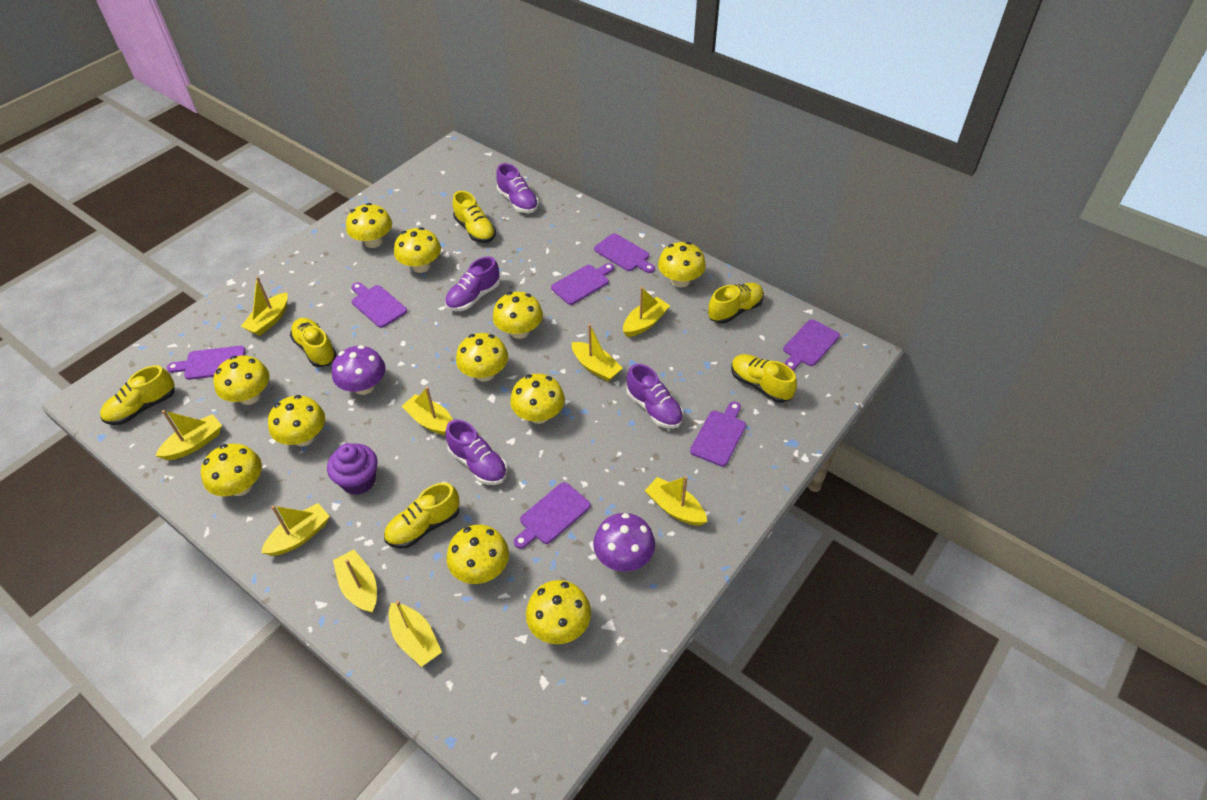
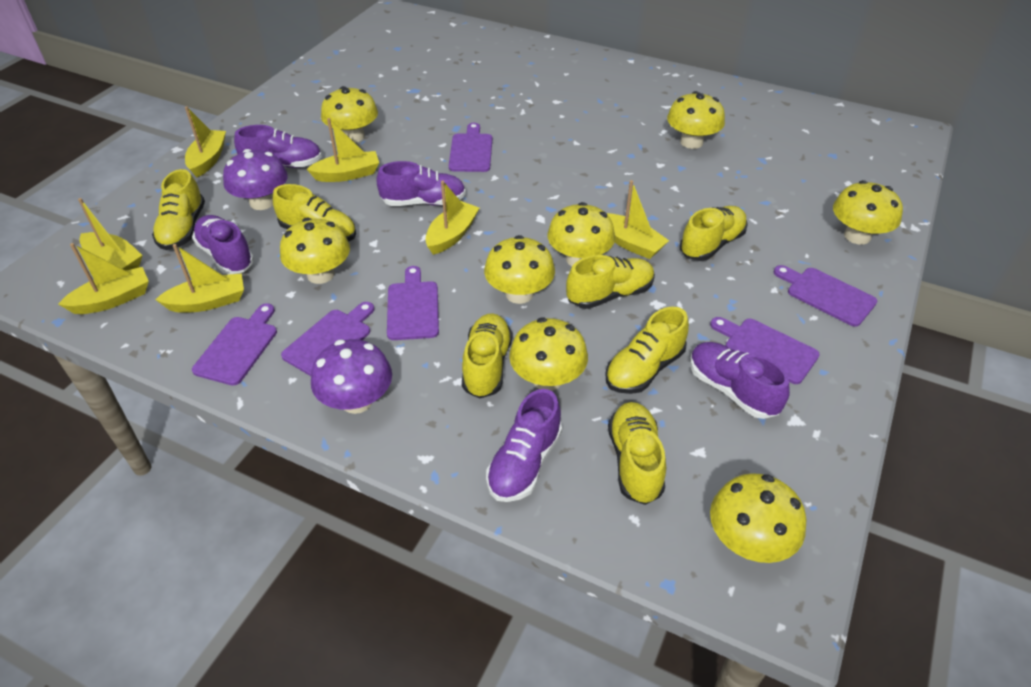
purple cupcake: [327,443,377,495] = 1 -> none = 0
purple cutting board: [167,346,245,380] [352,282,407,328] [514,482,591,549] [551,263,614,305] [594,233,655,273] [690,401,746,467] [783,319,840,371] = 7 -> [192,303,277,386] [281,302,374,376] [387,266,439,340] [449,123,492,172] [710,317,820,384] [774,265,877,327] = 6
purple shoe: [445,256,500,311] [445,419,507,485] [496,163,539,213] [627,364,683,429] = 4 -> [192,215,254,274] [234,125,322,168] [376,161,466,206] [486,389,562,502] [690,342,790,419] = 5
yellow boat: [155,410,222,460] [241,276,288,336] [261,503,330,556] [333,549,377,613] [389,600,442,667] [402,387,453,436] [572,324,623,382] [623,287,670,337] [644,476,707,526] = 9 -> [58,243,149,314] [78,198,143,270] [155,244,244,313] [185,106,226,177] [307,118,379,182] [425,181,479,255] [607,180,669,259] = 7
yellow mushroom: [201,444,262,496] [213,355,270,405] [268,395,325,446] [346,203,392,248] [394,227,441,273] [446,525,509,584] [456,333,508,382] [493,292,543,339] [510,374,565,424] [526,580,591,644] [658,242,706,288] = 11 -> [280,218,350,284] [321,86,378,143] [484,235,555,304] [509,317,588,391] [547,202,615,266] [667,91,725,149] [710,473,806,563] [833,180,903,245] = 8
yellow shoe: [100,365,175,425] [290,318,337,367] [384,483,460,548] [453,191,496,243] [708,283,764,323] [731,354,797,403] = 6 -> [152,169,205,250] [273,184,356,242] [462,313,512,399] [566,255,655,309] [605,307,689,394] [608,402,666,505] [680,206,748,261] = 7

